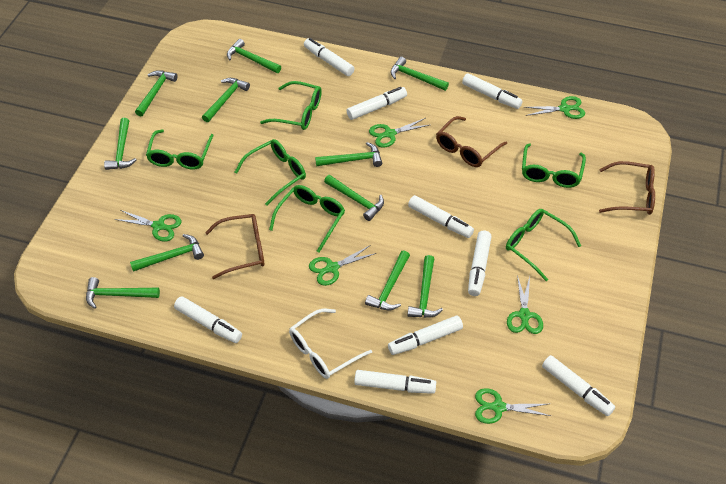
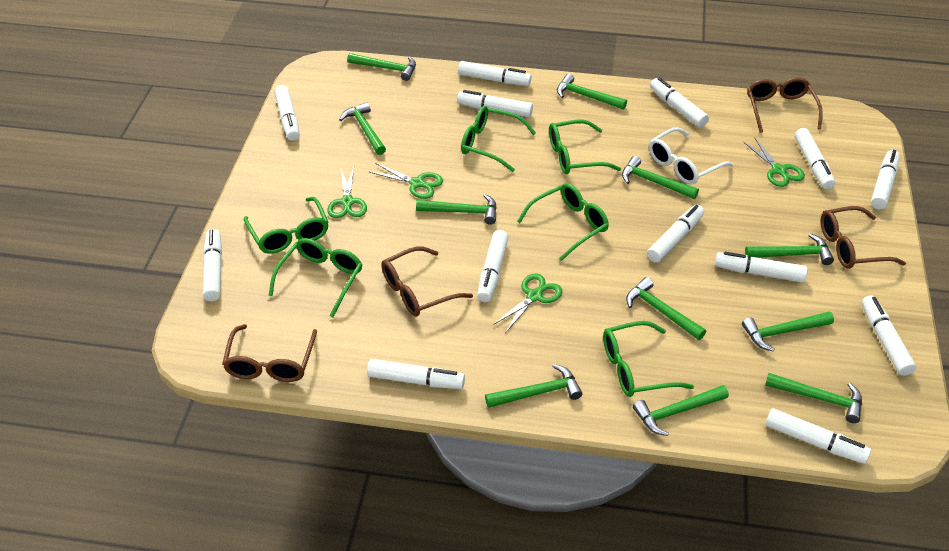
brown glasses: [205,214,265,279] [436,116,507,167] [599,161,655,215] = 3 -> [222,324,317,382] [381,246,473,317] [747,77,823,133] [821,206,906,269] = 4
green scissors: [115,210,181,242] [309,245,376,286] [369,118,429,148] [475,388,551,424] [507,275,543,334] [525,96,585,119] = 6 -> [327,167,367,218] [369,163,443,199] [493,273,562,333] [744,138,805,187] = 4
white marker: [174,296,242,343] [304,38,355,76] [347,87,407,120] [354,370,436,394] [388,316,463,355] [408,195,474,238] [462,73,523,109] [468,231,492,296] [542,355,615,416] = 9 -> [203,229,222,301] [274,85,299,141] [367,359,465,389] [457,90,533,117] [458,61,532,86] [477,230,509,302] [647,205,704,263] [650,77,709,127] [715,252,808,283] [765,408,871,464] [795,128,835,189] [861,295,916,376] [871,150,900,209] = 13

